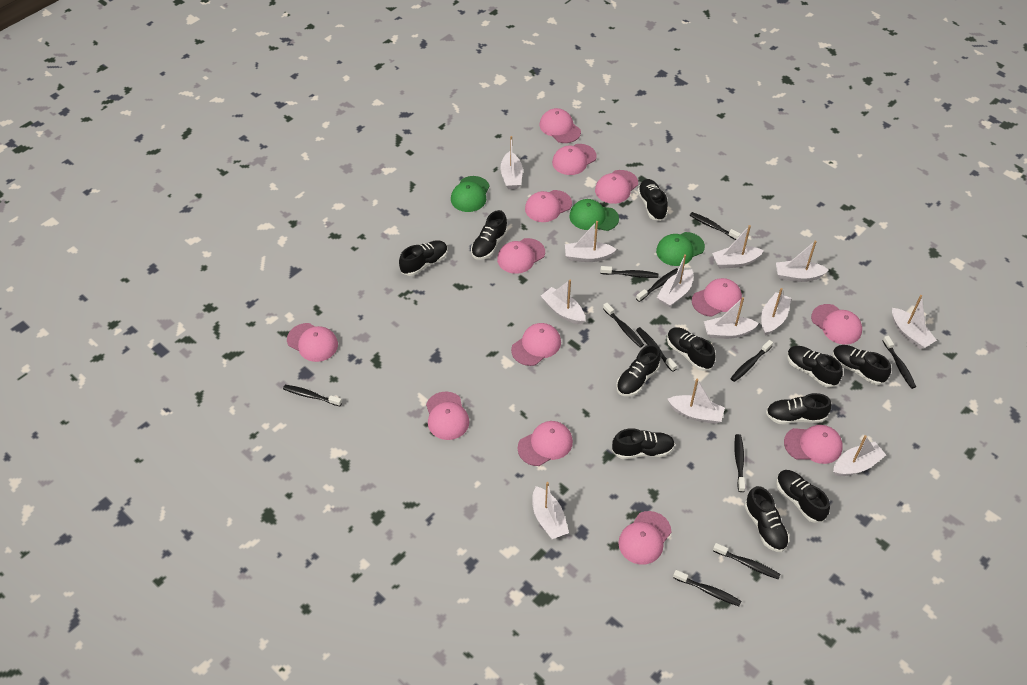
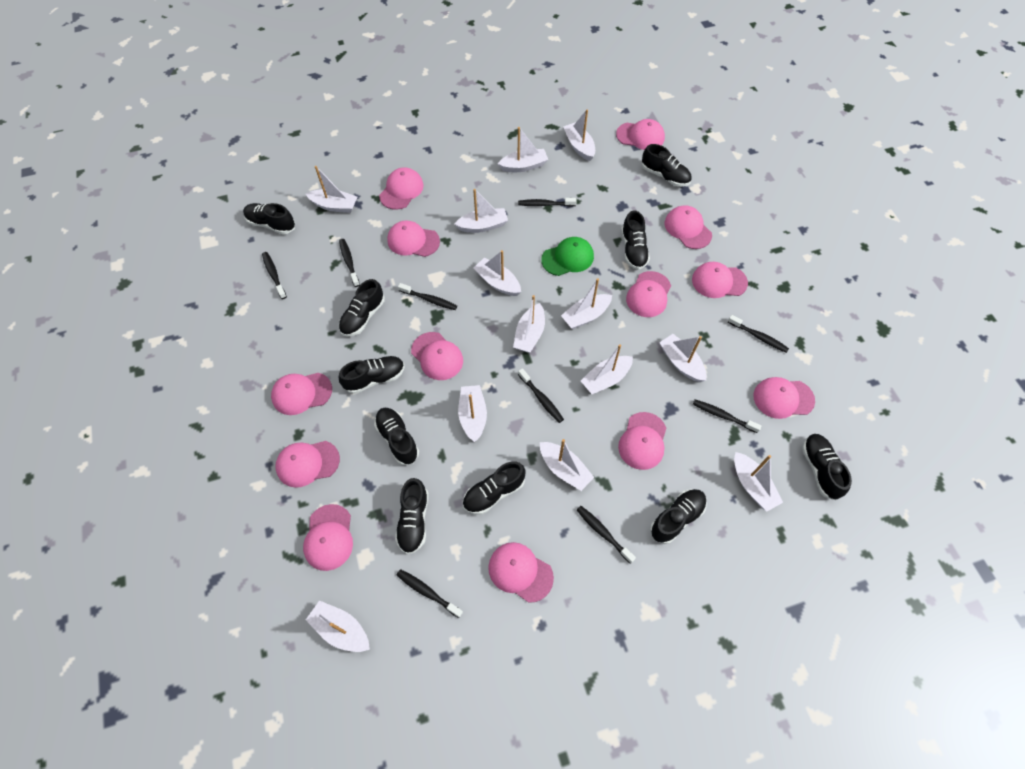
black shoe: [399,240,448,276] [471,210,508,260] [612,428,675,459] [616,344,661,396] [637,179,668,221] [667,328,716,371] [745,486,789,552] [766,393,831,424] [776,470,830,523] [787,346,843,388] [833,345,891,385] = 11 -> [243,203,295,234] [339,279,385,337] [339,356,405,394] [374,408,419,465] [395,478,428,554] [462,461,525,515] [621,210,650,270] [642,144,692,187] [650,489,707,544] [802,434,852,500] = 10
black toothbrush: [283,385,342,406] [600,266,659,278] [603,303,644,347] [636,268,678,302] [636,327,677,372] [673,570,741,606] [690,212,741,240] [713,543,781,579] [730,340,773,382] [734,434,745,492] [883,336,916,389] = 11 -> [262,252,287,299] [339,239,360,287] [397,569,463,618] [398,283,457,310] [518,198,577,207] [518,368,564,423] [577,506,636,564] [693,399,762,433] [728,315,789,353] = 9
green cap: [451,176,490,212] [569,199,619,231] [656,232,705,266] = 3 -> [541,237,594,276] = 1
white boat: [500,136,523,189] [532,482,569,539] [541,280,585,325] [565,221,617,262] [657,254,694,307] [668,379,725,424] [704,297,759,339] [712,225,764,269] [761,288,791,336] [776,241,829,282] [833,435,886,476] [892,295,937,349] = 12 -> [306,166,357,213] [306,600,370,652] [454,189,508,233] [458,385,487,442] [474,250,521,296] [498,127,548,172] [513,295,545,353] [540,439,594,491] [561,278,612,329] [563,109,595,161] [581,344,633,394] [659,334,706,382] [734,452,783,511] = 13

